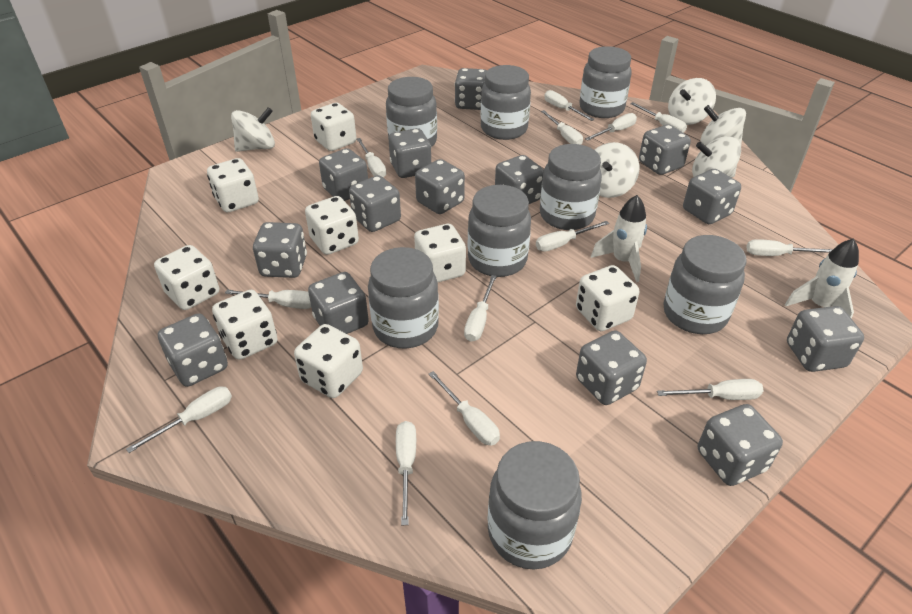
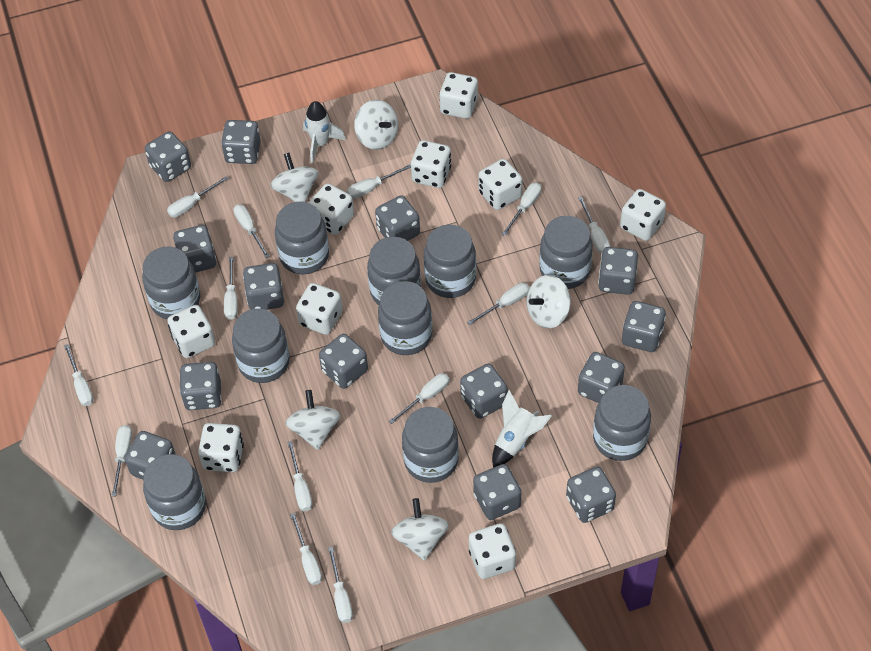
grey jar: [368,247,439,348] [386,77,437,147] [468,185,531,277] [480,65,531,140] [488,441,582,570] [540,144,602,230] [580,46,632,118] [663,235,746,334] = 8 -> [142,247,200,319] [143,454,206,530] [232,309,290,383] [275,201,329,275] [367,237,421,305] [378,281,432,355] [402,407,459,483] [424,224,476,298] [539,216,593,289] [593,385,651,461] = 10
white dice: [154,245,219,310] [207,158,259,212] [212,290,278,360] [294,324,363,398] [305,196,359,255] [311,103,357,151] [414,224,466,283] [576,265,639,331] = 8 -> [167,305,215,358] [198,423,244,472] [296,283,343,335] [309,183,354,235] [411,140,451,188] [439,72,478,119] [469,523,516,579] [478,159,522,210] [620,189,666,241] = 9

